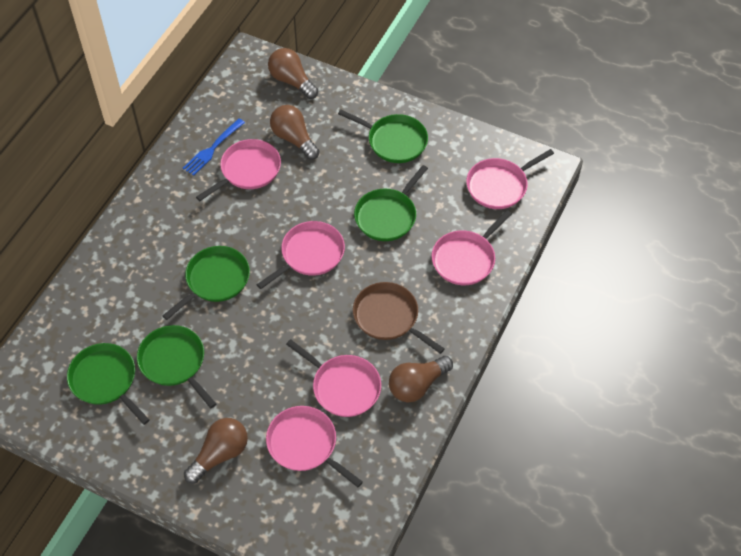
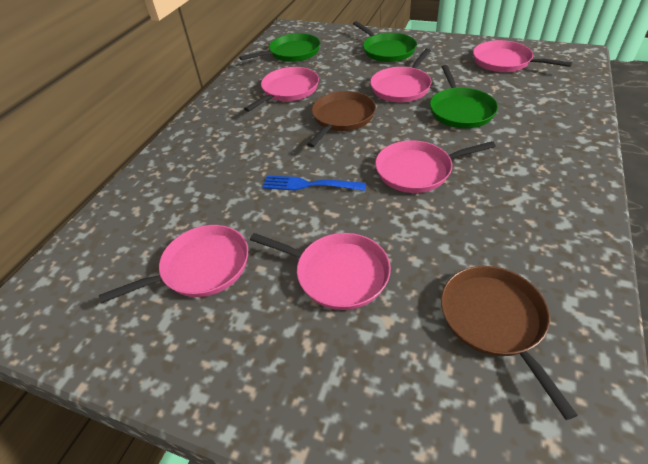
brown light bulb: [184,418,248,484] [268,48,318,99] [270,105,319,160] [389,356,453,403] = 4 -> none = 0
brown pan: [353,282,445,354] = 1 -> [307,91,376,147] [441,266,578,420] = 2
green pan: [67,343,150,425] [137,325,216,408] [162,246,250,320] [338,109,428,163] [354,165,428,241] = 5 -> [239,33,320,62] [353,21,417,62] [430,65,498,128] = 3

